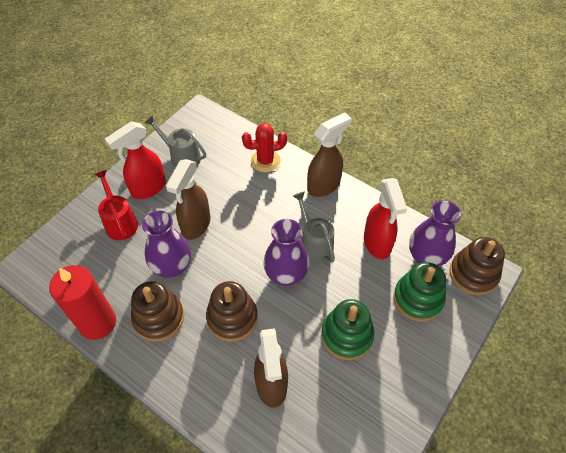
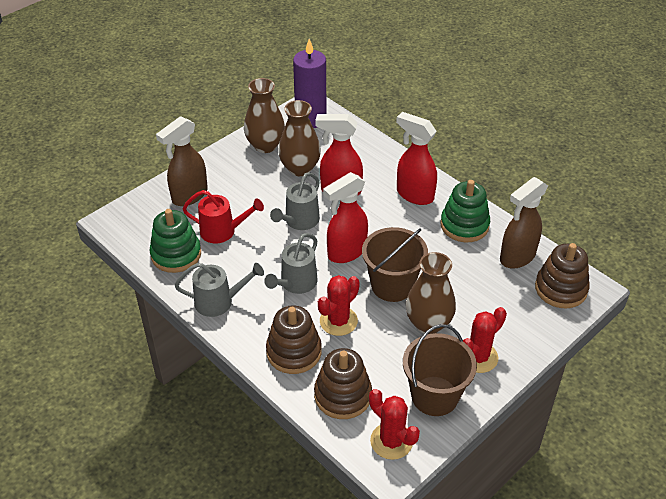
brown bucket: none = 0 -> [362,227,428,302] [403,324,477,416] = 2
brown spray bottle: [166,159,211,240] [254,328,288,408] [307,113,352,197] = 3 -> [156,116,208,206] [500,177,548,269] = 2
brown vase: none = 0 -> [244,78,285,153] [278,100,321,176] [406,252,456,334] = 3
grey watering can: [145,115,206,168] [293,191,335,264] = 2 -> [175,263,264,317] [264,233,318,294] [270,172,320,230] = 3
purple candle: none = 0 -> [293,39,327,128] = 1
purple vase: [142,211,191,278] [263,219,309,286] [409,200,461,266] = 3 -> none = 0
red cactus: [242,123,287,172] = 1 -> [318,275,360,336] [369,389,420,460] [463,307,507,373] = 3
red candle: [49,265,116,340] = 1 -> none = 0
red spray bottle: [105,121,166,199] [364,178,407,259] = 2 -> [315,114,363,195] [323,172,368,263] [396,112,437,205] = 3

